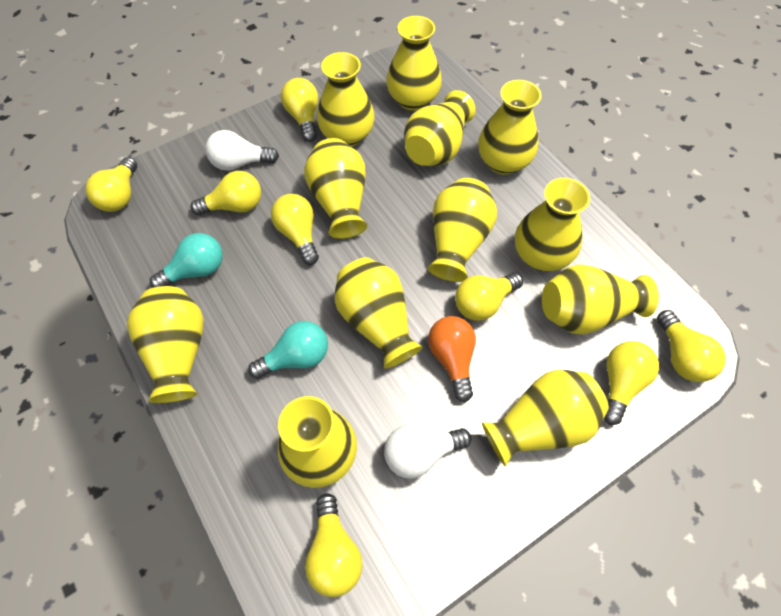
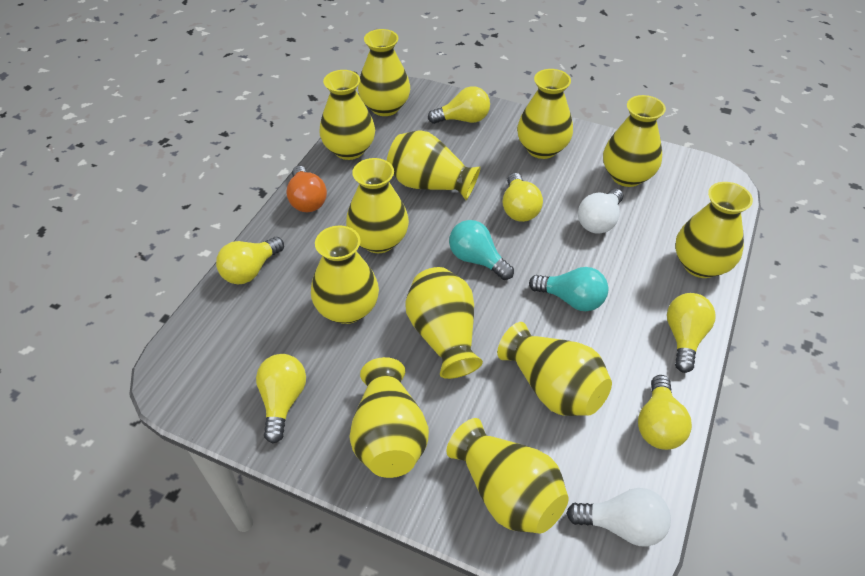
yellow light bulb: [85,157,137,212] [190,171,261,215] [271,194,319,265] [281,78,318,142] [305,493,362,597] [455,273,523,321] [604,341,659,425] [657,310,726,382] = 8 -> [216,237,284,284] [256,354,306,444] [428,86,490,124] [503,173,543,222] [638,375,692,450] [667,293,716,373] = 6

